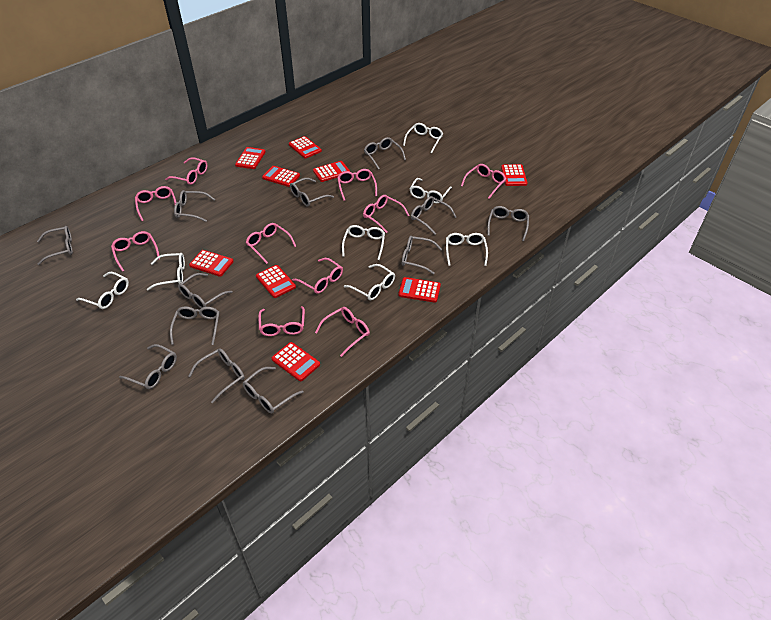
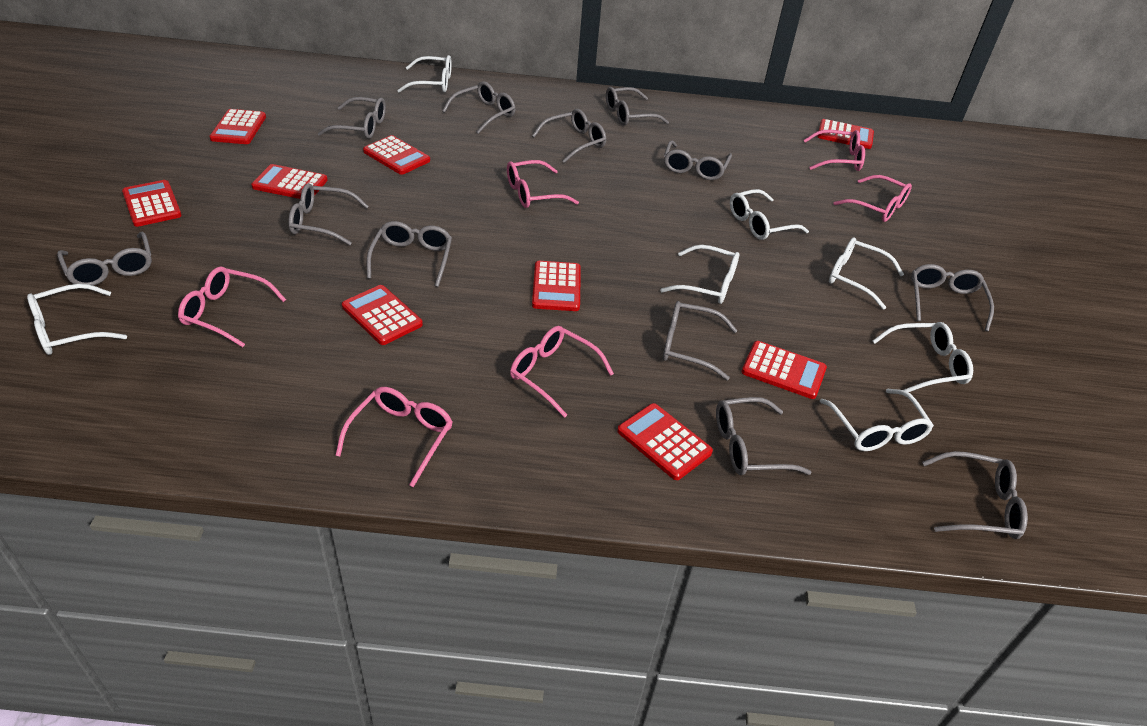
pink glasses: [111,231,160,272] [135,186,176,221] [165,157,207,185] [246,223,296,264] [258,306,305,336] [292,258,343,294] [315,307,370,357] [337,169,377,201] [363,195,410,233] [461,164,506,199] = 10 -> [178,267,286,347] [335,387,453,487] [507,160,579,208] [510,326,614,418] [804,130,865,171] [834,175,912,222] = 6

